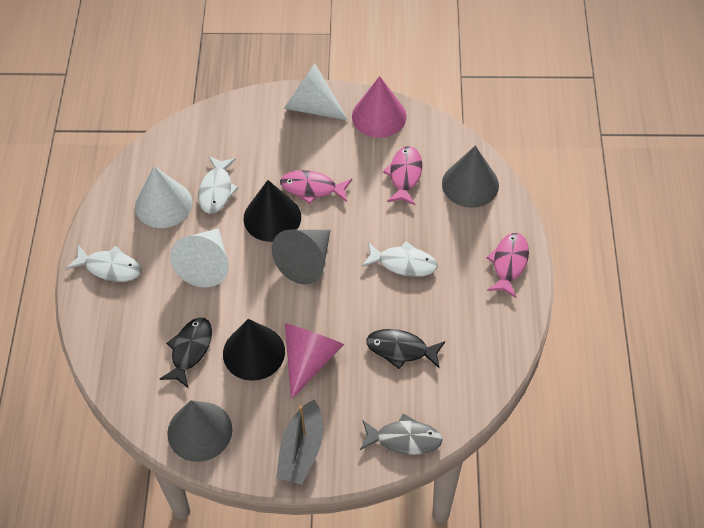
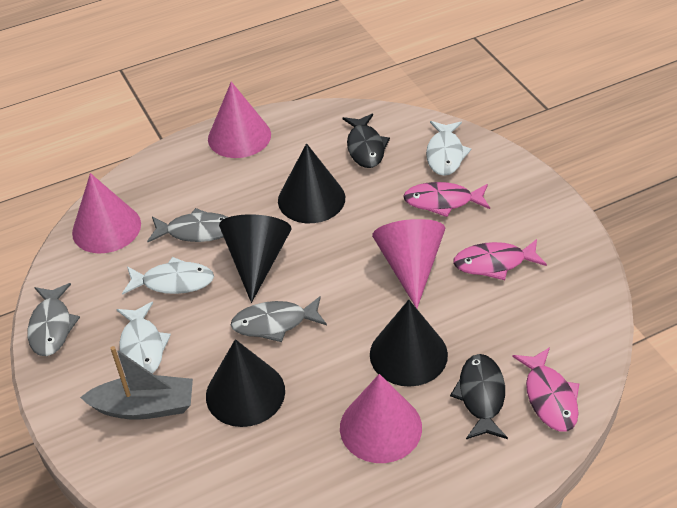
black cone: [223,319,285,381] [244,180,301,242] = 2 -> [206,339,285,427] [219,214,292,303] [278,143,345,223] [370,300,448,387] = 4
grey cone: [167,400,232,462] [272,230,331,285] [442,146,499,208] = 3 -> none = 0
grey fish: [360,413,443,455] = 1 -> [28,283,80,356] [147,208,228,242] [231,296,327,342] = 3
pink cone: [285,323,344,400] [352,76,406,138] = 2 -> [72,173,141,253] [208,82,271,158] [340,374,422,463] [372,219,445,308] = 4
white cone: [135,166,192,228] [170,228,229,287] [284,64,348,120] = 3 -> none = 0

